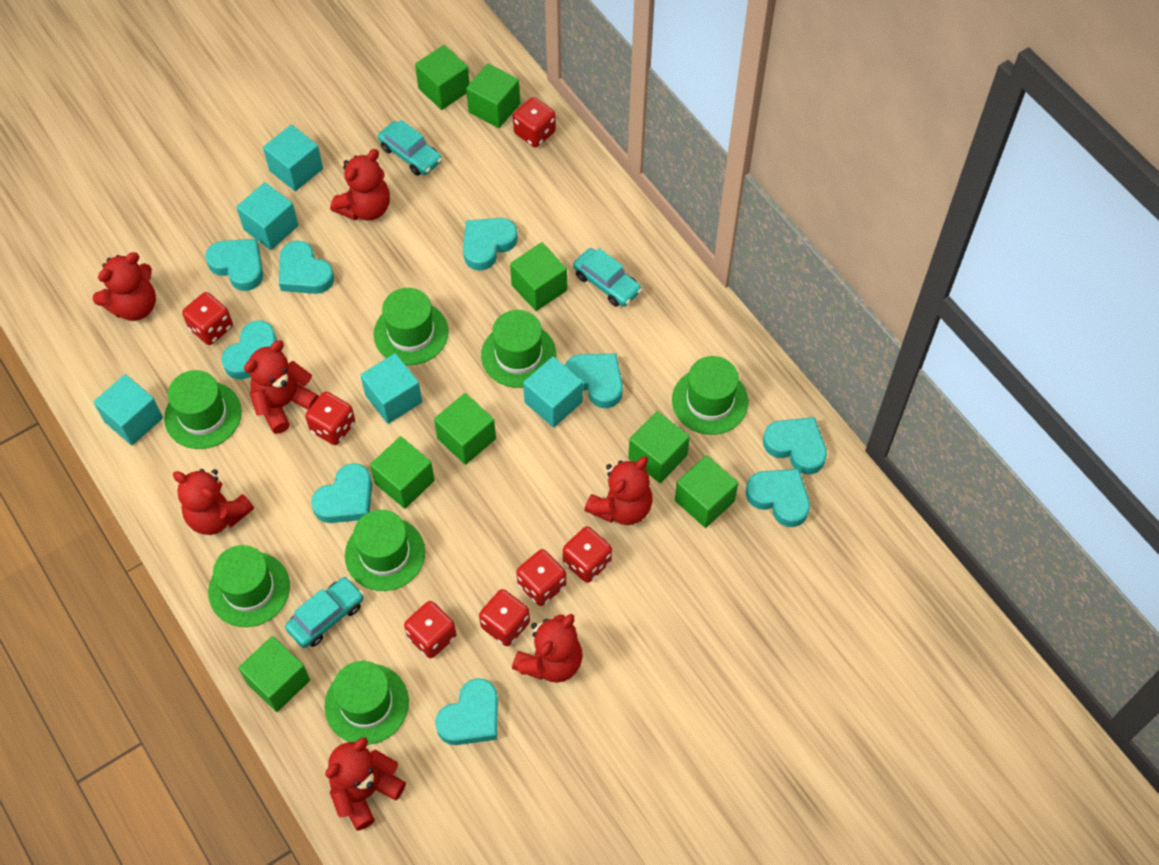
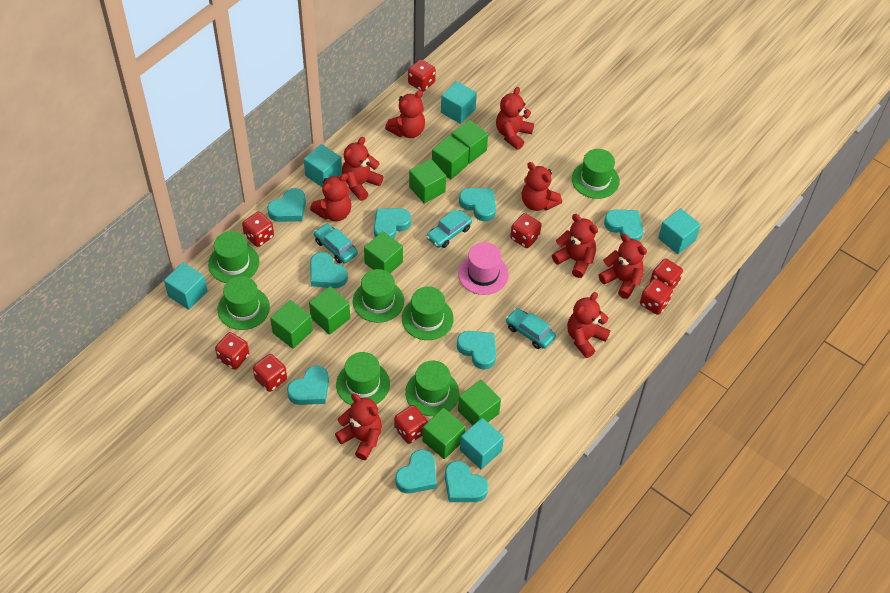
pink hat: none = 0 -> [458,242,509,295] = 1
red dice: [182,292,233,345] [305,392,355,445] [404,601,456,658] [479,589,530,646] [513,97,556,147] [516,549,566,606] [563,526,612,583] = 7 -> [215,332,249,370] [242,212,274,247] [253,354,287,392] [394,405,428,444] [408,59,436,92] [510,213,541,248] [640,279,673,315] [650,258,683,289] = 8
red teddy bear: [93,252,156,321] [173,469,254,535] [244,340,319,434] [325,737,406,831] [330,149,390,221] [512,614,583,683] [584,456,653,525] = 7 -> [310,173,352,221] [335,394,382,460] [342,137,383,201] [385,90,425,138] [496,87,534,150] [522,162,562,211] [552,214,598,278] [567,292,610,358] [599,234,647,299] = 9

